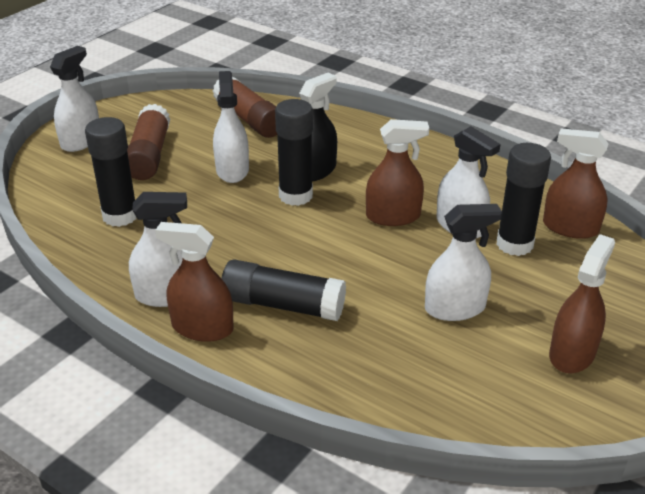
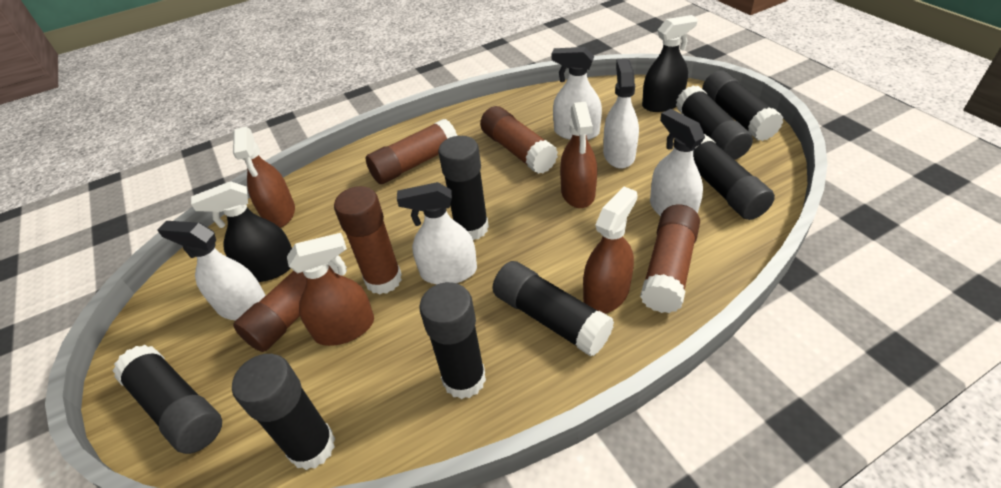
black glue stick: [85,117,136,227] [221,259,346,321] [275,99,313,206] [496,143,551,256] = 4 -> [112,345,222,454] [232,354,335,470] [419,282,486,399] [438,136,489,240] [492,261,614,356] [676,85,753,160] [693,134,775,220] [702,70,783,141] = 8
black spray bottle: [299,73,337,181] = 1 -> [191,181,292,282] [642,15,698,112] = 2
brown glue stick: [127,104,170,180] [213,76,277,138] = 2 -> [233,255,347,352] [334,186,402,295] [366,119,458,184] [480,106,558,174] [640,205,700,313] = 5

